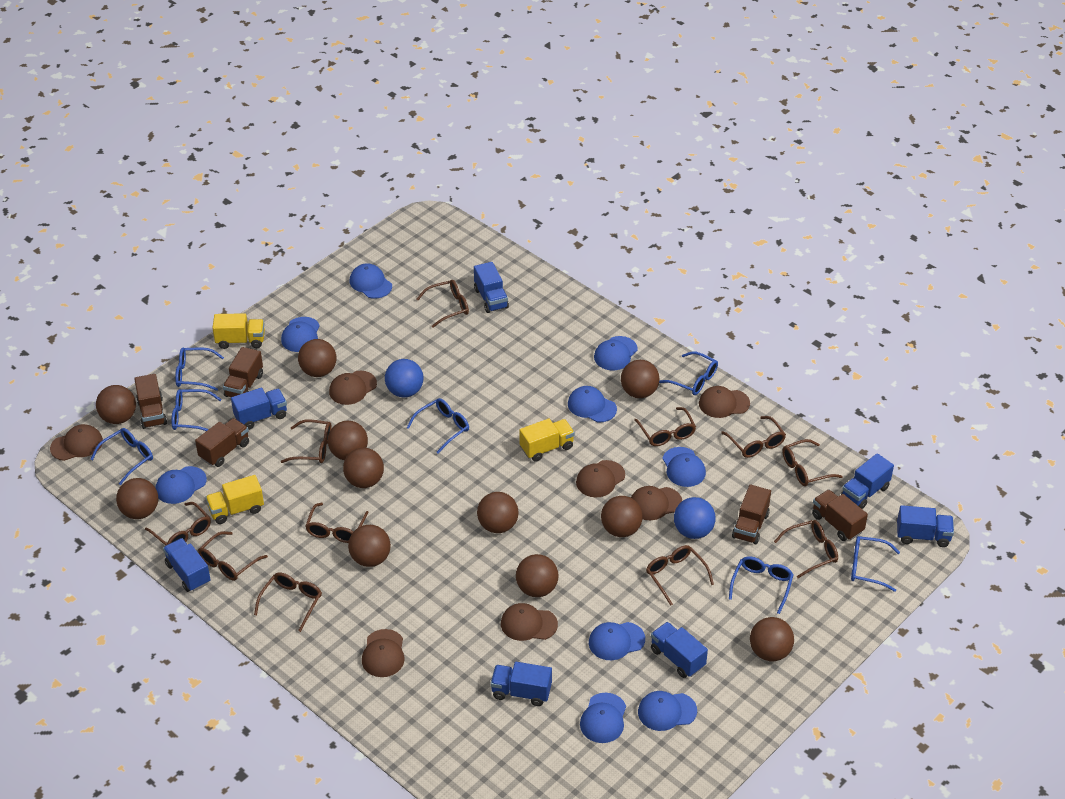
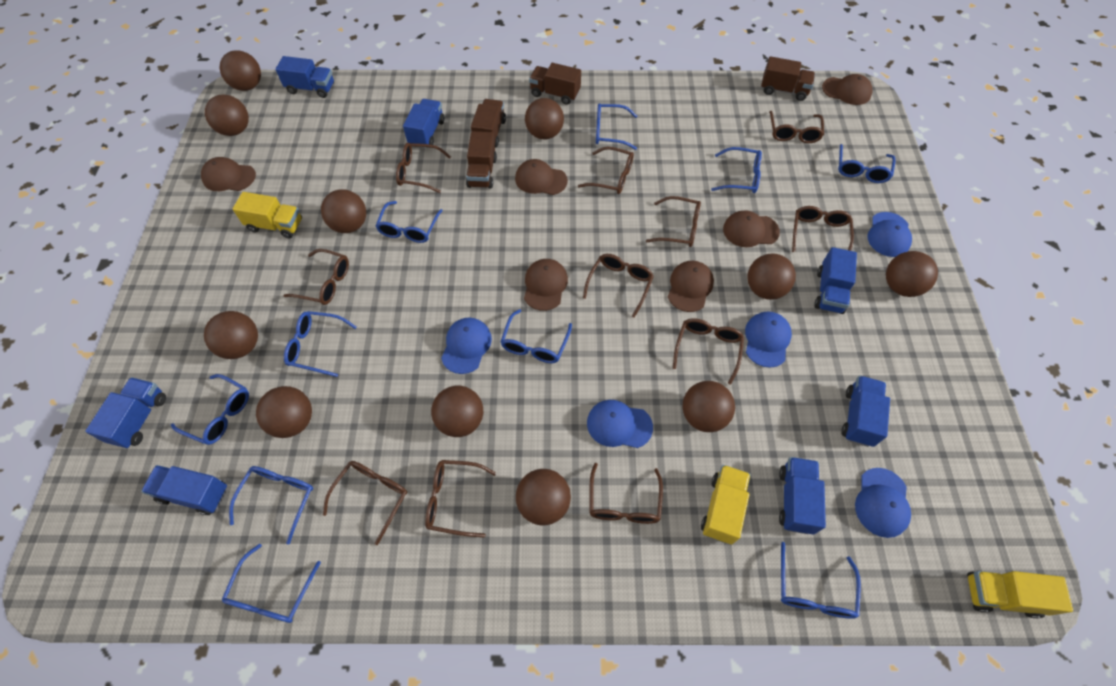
blue ball: [385,359,423,398] [674,497,716,539] = 2 -> none = 0
blue cap: [156,466,207,504] [281,317,320,352] [350,263,392,299] [568,386,617,422] [580,693,626,743] [589,622,645,660] [594,336,638,370] [638,691,697,731] [663,447,706,487] = 9 -> [441,318,492,374] [587,400,653,448] [745,311,792,368] [855,468,911,538] [867,212,912,257] = 5
blue glasses: [90,428,153,485] [171,389,222,431] [175,348,224,391] [407,398,469,454] [659,351,718,395] [729,556,794,614] [851,536,900,592] = 7 -> [171,374,249,445] [221,543,321,623] [229,466,313,544] [284,311,357,377] [375,201,443,243] [500,309,572,363] [596,103,637,150] [711,147,762,193] [781,542,861,619] [838,144,895,183] = 10
brown cap: [50,424,103,461] [329,371,377,405] [362,629,405,677] [501,603,558,641] [576,460,625,497] [631,486,682,520] [699,386,750,418] = 7 -> [201,157,256,191] [515,159,568,195] [524,259,568,311] [668,261,714,312] [723,210,780,247] [822,74,872,105] = 6
brown truck: [134,374,167,429] [195,418,249,467] [223,347,263,397] [732,485,771,544] [812,489,868,541] = 5 -> [466,131,497,189] [471,99,506,147] [529,63,581,105] [761,56,815,101] = 4

